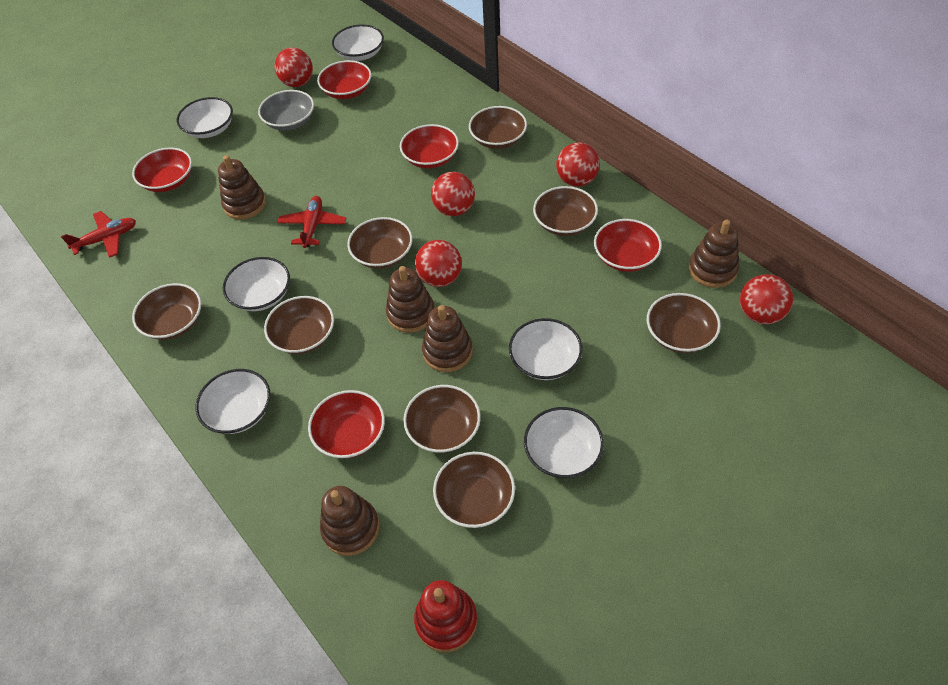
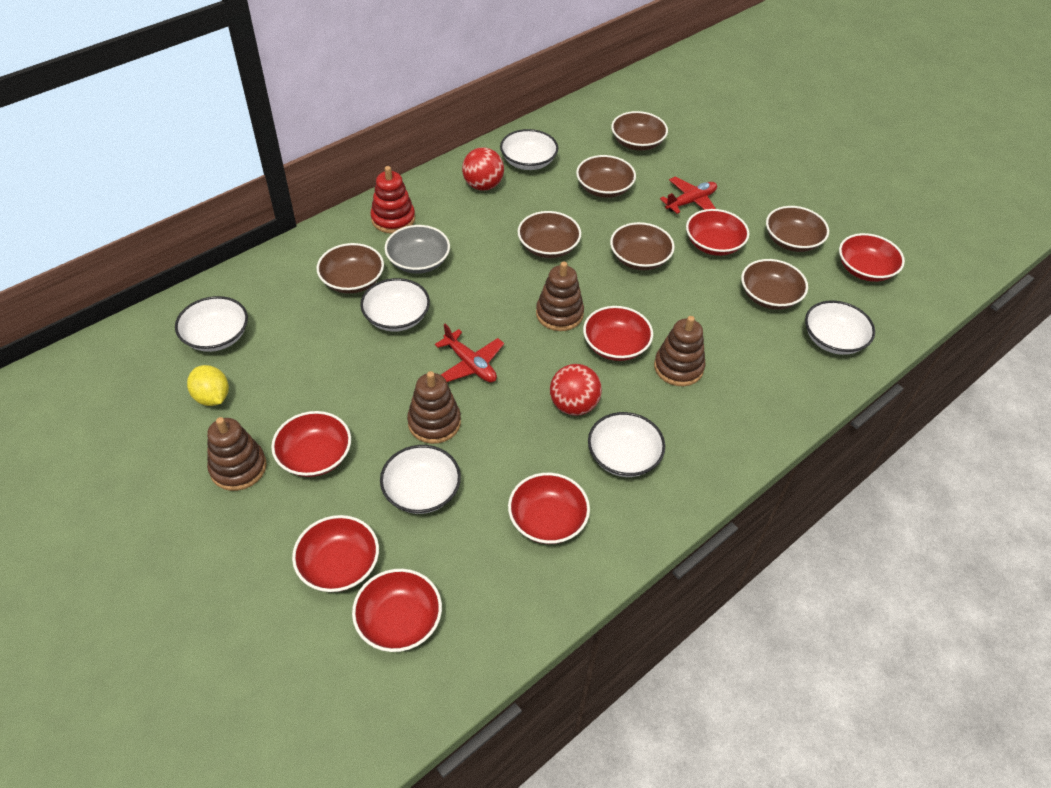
brown bowl: [132,283,201,340] [264,296,334,354] [347,217,412,269] [403,385,481,453] [433,452,515,528] [469,106,527,149] [533,186,598,236] [647,293,721,353] = 8 -> [317,243,384,294] [517,211,581,258] [576,155,636,198] [610,222,675,270] [611,111,668,151] [741,259,808,310] [766,206,829,252] = 7
brown stacking toy: [218,155,266,220] [320,486,380,556] [386,266,434,333] [422,305,473,372] [689,220,739,288] = 5 -> [207,417,267,491] [407,371,461,444] [536,261,584,331] [654,316,705,386] = 4
red ball: [274,47,313,87] [415,240,462,287] [431,172,475,216] [556,142,600,187] [740,274,793,324] = 5 -> [462,147,504,191] [550,364,602,416] = 2
red bowl: [132,147,192,192] [308,390,385,458] [317,60,372,99] [400,124,459,169] [594,219,662,272] = 5 -> [271,411,351,477] [292,515,379,592] [352,569,442,652] [508,473,590,544] [583,306,653,361] [686,209,749,256] [839,233,905,282] = 7
yellow lemon: none = 0 -> [187,365,229,406] = 1

